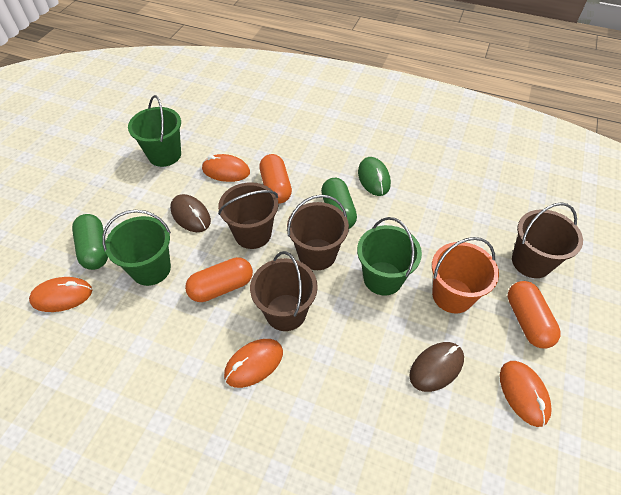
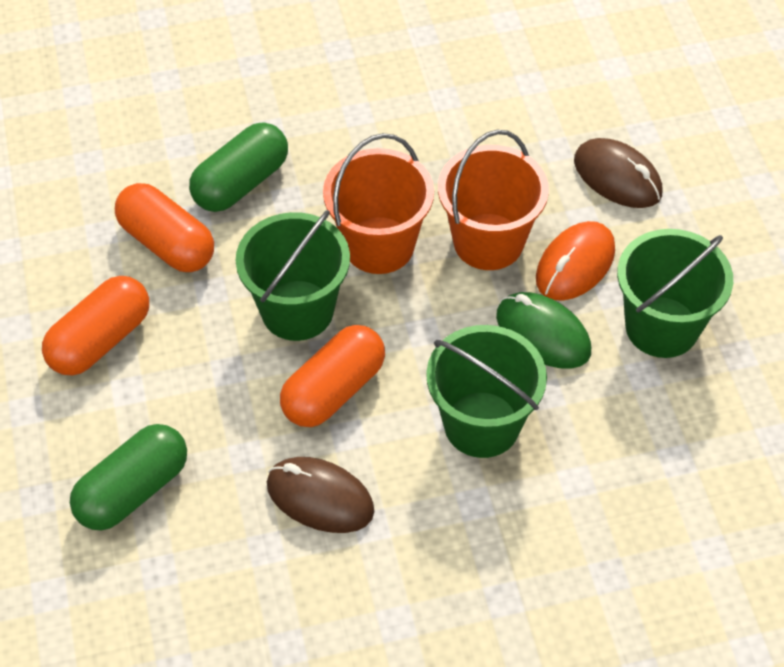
brown bucket: [218,182,278,249] [250,251,318,331] [287,195,349,270] [512,202,583,278] = 4 -> none = 0
orange bucket: [432,237,499,313] = 1 -> [323,133,434,274] [438,130,549,270] = 2
orange mouse: [29,277,92,312] [202,154,250,182] [224,339,283,388] [500,361,552,427] = 4 -> [536,221,615,301] = 1

